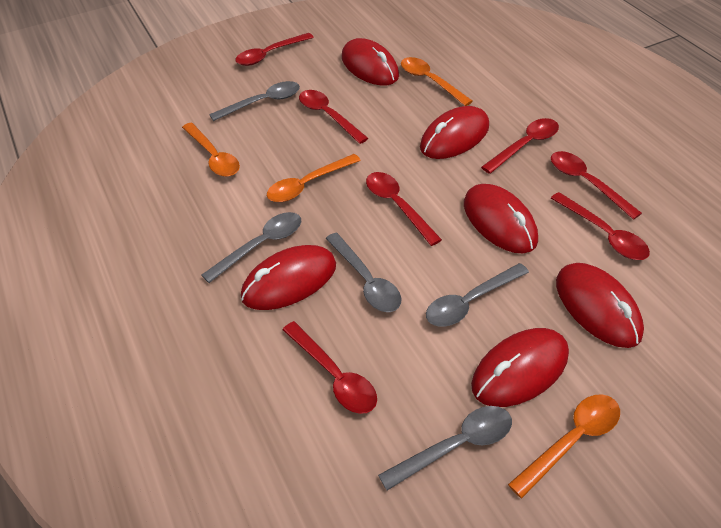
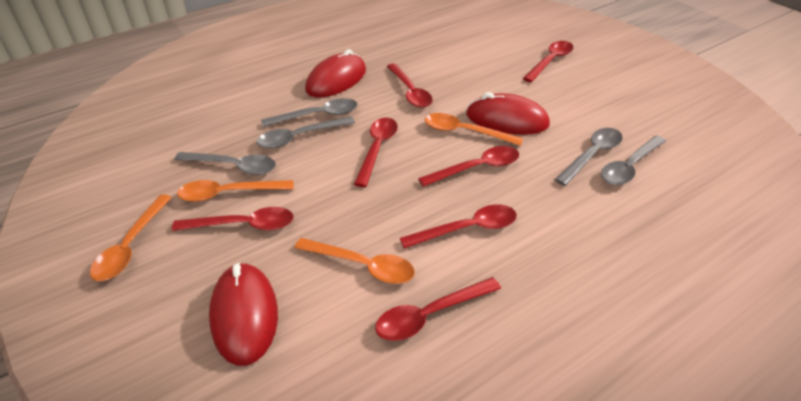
red mouse: [241,245,336,310] [342,38,399,86] [420,106,489,159] [464,184,538,253] [471,328,569,407] [556,263,644,348] = 6 -> [209,263,278,366] [305,49,366,97] [466,92,550,135] = 3

